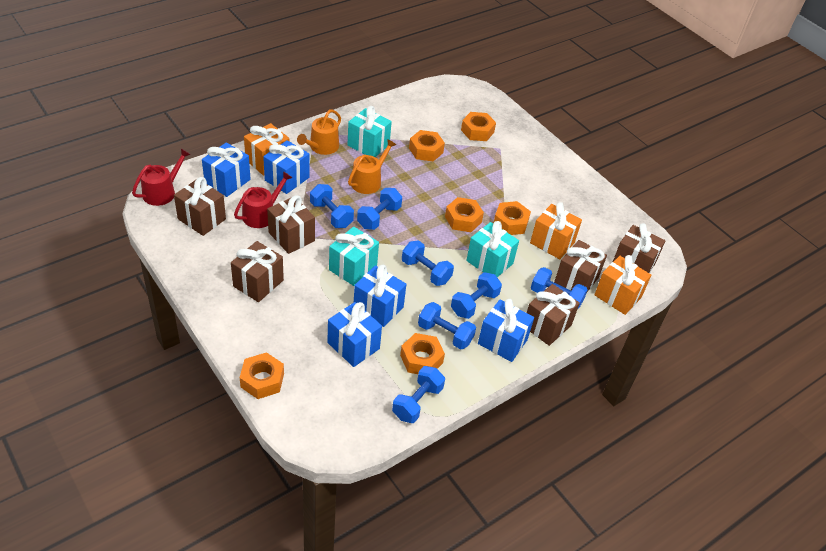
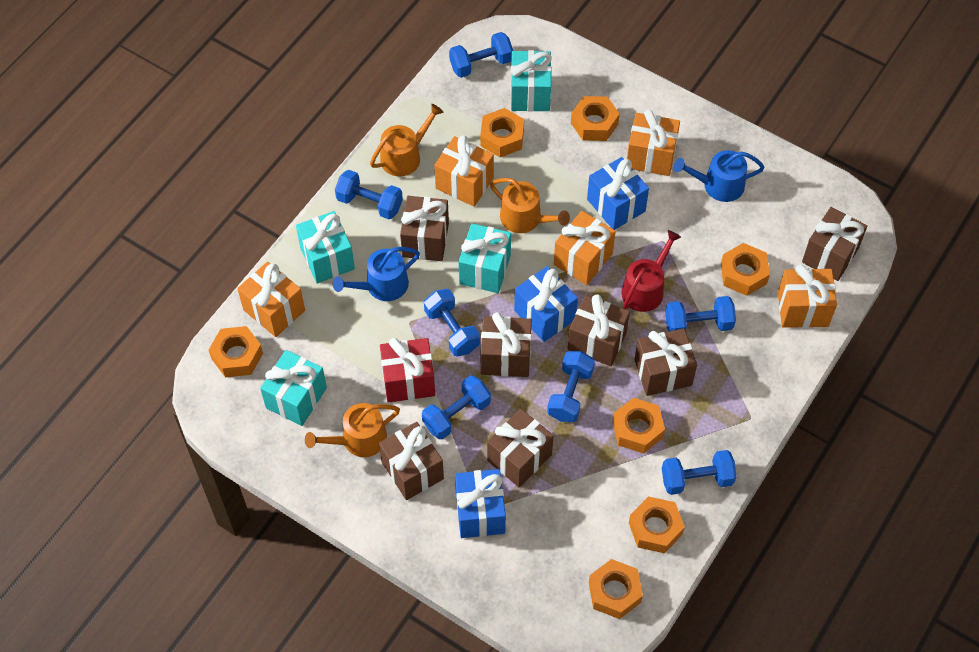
blue gift: [202,142,250,197] [263,140,310,194] [327,302,382,367] [354,265,406,327] [478,299,534,362] = 5 -> [455,469,506,538] [514,266,578,342] [587,157,649,230] = 3
blue watering can: none = 0 -> [333,247,420,301] [674,150,765,202] = 2
brown gift: [174,177,226,236] [231,241,284,302] [267,195,315,254] [527,284,580,346] [554,240,607,292] [613,223,665,273] = 6 -> [379,422,444,500] [400,196,449,261] [481,312,532,377] [487,409,554,487] [568,294,630,366] [634,328,697,396] [802,207,867,281] = 7
orange gift: [244,123,289,176] [530,202,582,259] [594,255,651,315] = 3 -> [237,262,305,337] [434,135,494,207] [554,211,616,285] [627,109,680,176] [778,264,837,328] = 5
orange nut: [239,352,284,399] [400,333,445,374] [409,130,445,161] [445,197,484,232] [461,112,496,141] [494,201,531,235] = 6 -> [209,326,263,377] [480,108,524,157] [571,96,620,141] [589,559,643,619] [612,398,665,454] [629,496,685,553] [721,243,770,296] = 7
orange watering can: [297,109,341,155] [348,139,396,194] = 2 -> [305,403,400,457] [370,104,443,177] [490,178,570,233] = 3
red gift: none = 0 -> [380,338,435,403] = 1
red watering can: [132,148,191,206] [234,171,292,228] = 2 -> [621,230,681,312] = 1
turquoise gift: [329,227,379,286] [347,106,392,157] [466,221,519,277] = 3 -> [260,350,327,426] [296,211,355,283] [458,223,511,293] [511,50,552,112] = 4

